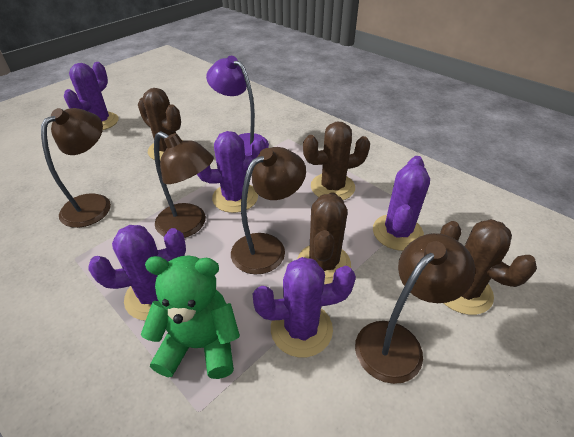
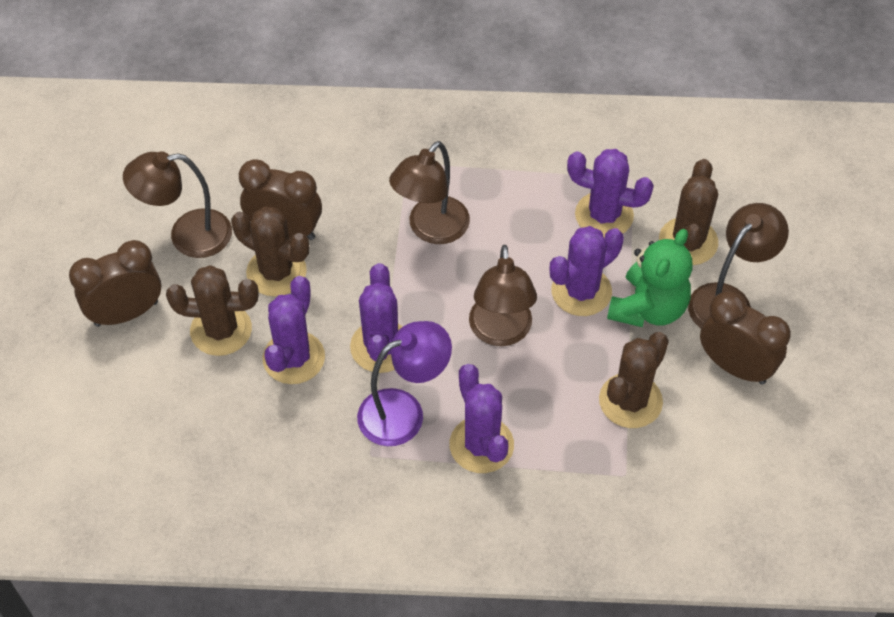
brown clock: none = 0 -> [69,240,161,327] [239,159,322,240] [700,291,791,384] = 3

